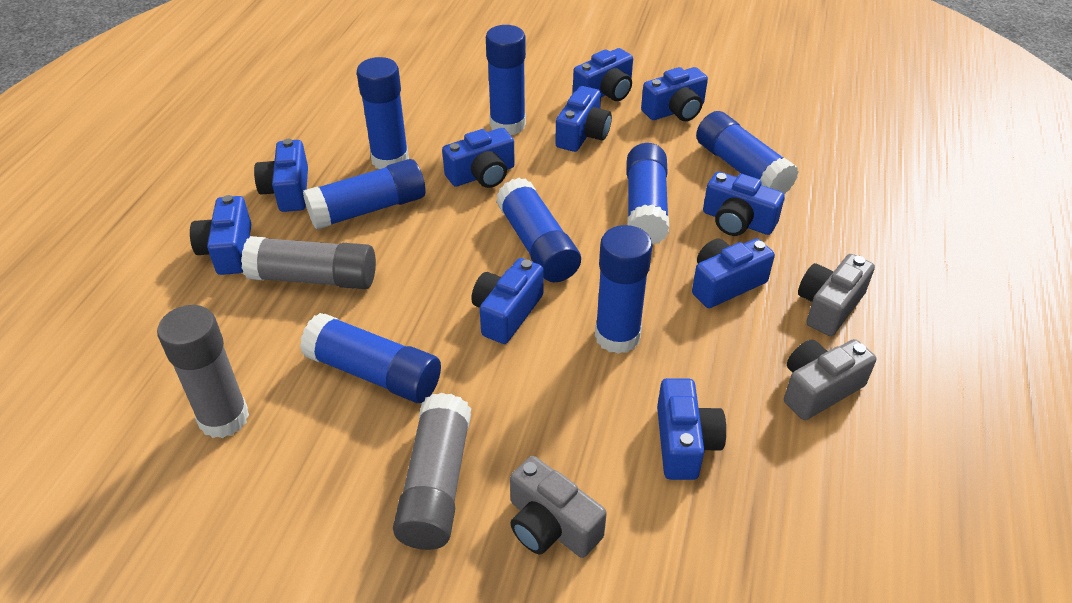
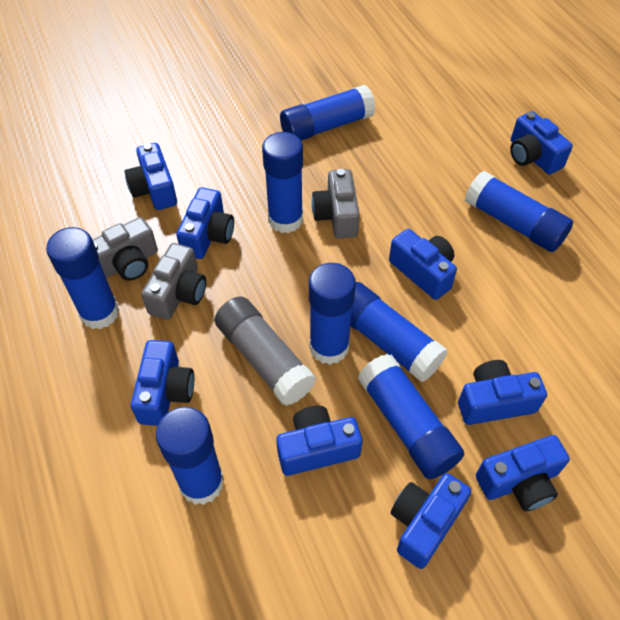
blue camera: [190,195,251,275] [254,139,308,212] [442,128,515,188] [471,258,544,344] [555,86,612,152] [573,48,633,101] [641,67,708,121] [657,378,726,480] [692,238,775,308] [703,172,785,236] = 10 -> [125,143,177,210] [131,340,194,426] [176,187,234,259] [276,406,362,476] [389,229,457,300] [390,473,471,569] [458,360,547,425] [476,435,570,511] [510,111,573,174] = 9
grey glue stick: [157,305,249,438] [241,236,376,289] [393,392,471,550] = 3 -> [215,296,316,406] = 1

